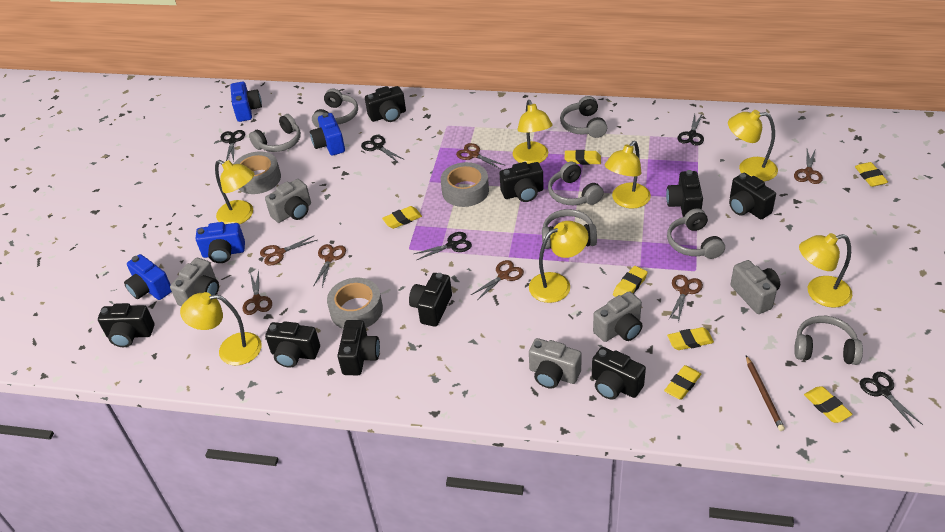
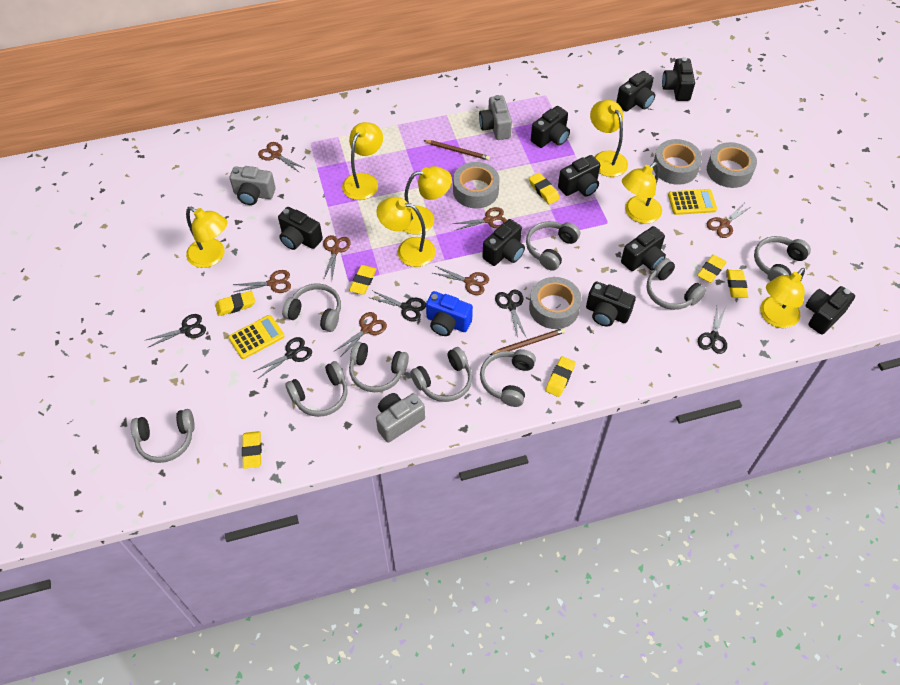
blue camera: [124,254,172,300] [196,222,245,263] [230,81,262,122] [310,113,345,156] = 4 -> [426,291,473,336] = 1
brown pencil: [746,356,785,431] = 1 -> [423,140,490,160] [490,328,565,355] = 2
grey camera: [170,258,219,306] [265,179,311,223] [529,338,582,389] [593,291,643,342] [731,260,780,314] = 5 -> [229,166,276,205] [376,393,425,443] [479,95,512,140] = 3
grey headphones: [249,114,301,152] [312,89,358,128] [542,209,597,249] [548,161,604,205] [560,96,607,138] [667,208,725,259] [794,316,863,365] = 7 -> [131,409,195,463] [282,283,341,332] [285,361,348,417] [349,342,409,392] [410,347,472,402] [480,349,536,407] [526,221,580,271] [646,258,706,310] [754,236,811,281] = 9
grey tape: [234,151,281,194] [327,278,383,329] [441,162,489,207] = 3 -> [453,162,500,208] [529,277,581,329] [653,139,702,185] [707,142,757,188] = 4
yellow calculator: none = 0 -> [228,315,285,359] [668,189,717,215] = 2

